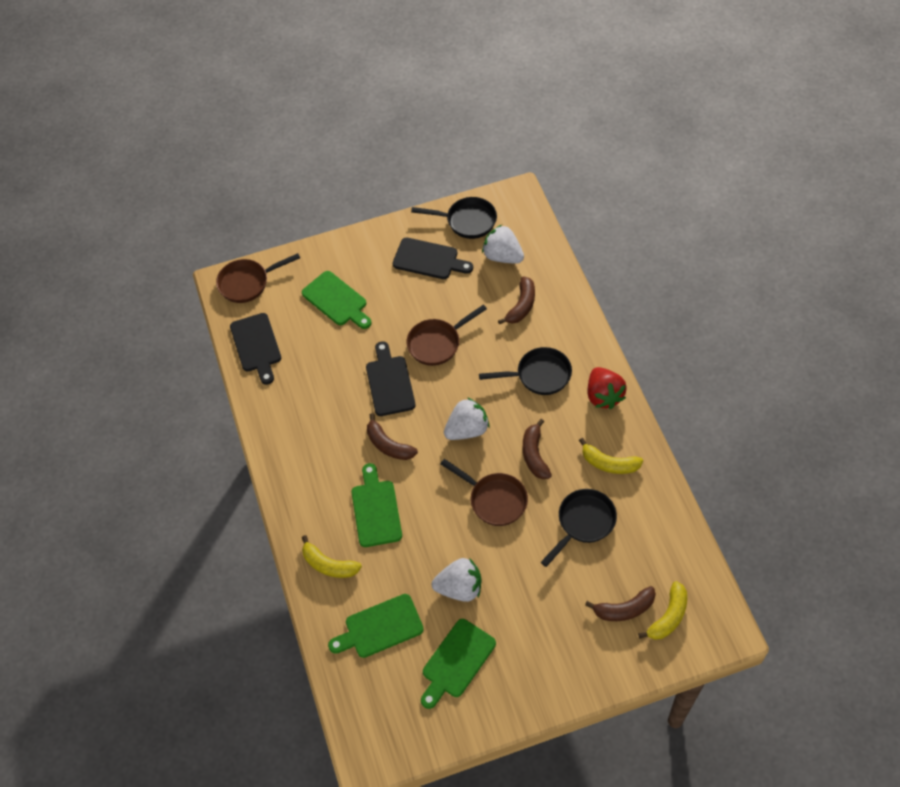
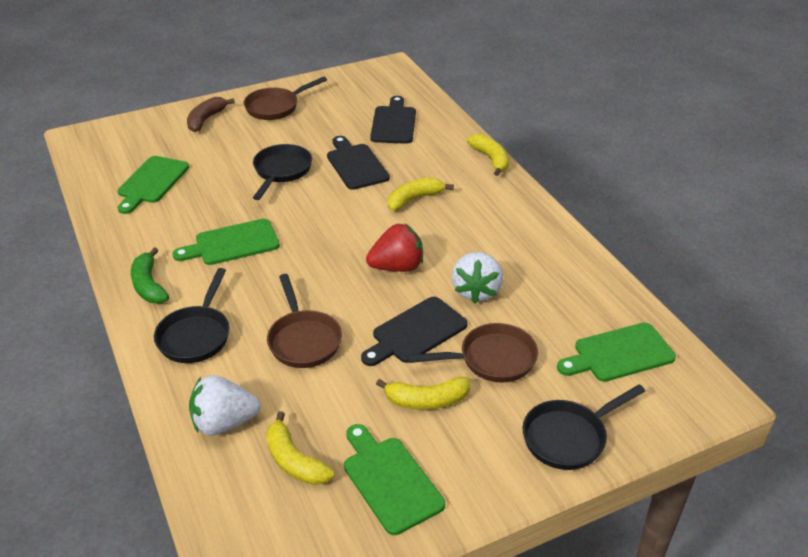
brown banana: [367,413,418,460] [498,276,535,324] [523,419,552,479] [585,586,656,621] = 4 -> [187,97,235,132] = 1
green banana: none = 0 -> [131,247,169,303] = 1
white strawberry: [432,558,482,602] [444,397,490,440] [482,225,524,264] = 3 -> [189,375,261,436] [452,252,503,303] = 2
yellow banana: [302,535,362,578] [579,438,643,474] [638,581,687,640] = 3 -> [266,411,335,485] [376,377,470,410] [388,177,454,211] [467,134,509,176] = 4

